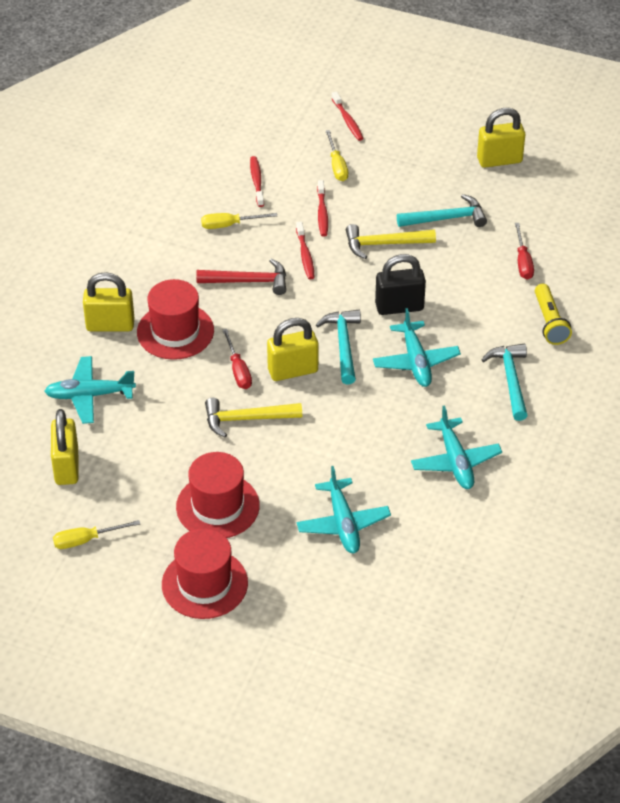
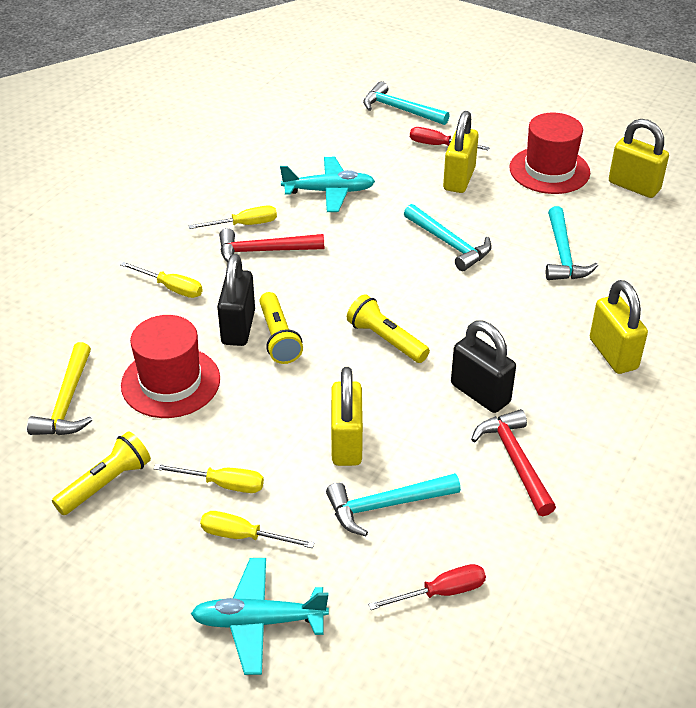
black padlock: [375,254,426,315] = 1 -> [217,254,255,346] [451,320,516,413] = 2
red hammer: [196,259,286,295] = 1 -> [219,228,324,262] [471,409,556,516] = 2
red hat: [137,279,214,360] [162,528,248,619] [176,452,260,538] = 3 -> [121,315,220,418] [509,113,590,194] = 2
red toothbrush: [250,156,264,207] [296,222,315,279] [317,180,328,236] [332,91,364,141] = 4 -> none = 0
turquoise hammer: [316,310,361,385] [397,194,487,227] [482,344,528,421] = 3 -> [326,473,461,536] [363,81,450,125] [404,204,492,271] [546,206,598,280] = 4
turquoise plane: [44,356,136,424] [297,466,391,553] [373,308,461,387] [411,405,502,489] = 4 -> [191,558,329,675] [280,157,375,212] = 2
yellow flashlight: [535,284,572,345] = 1 -> [52,431,151,515] [259,292,303,364] [347,294,430,363] = 3
yellow hammer: [205,398,302,437] [346,224,436,259] = 2 -> [27,342,92,435] = 1
yellow screwdriver: [53,520,140,549] [201,213,277,229] [325,130,348,181] = 3 -> [120,262,203,298] [154,464,264,493] [189,206,277,229] [200,511,315,548] = 4

